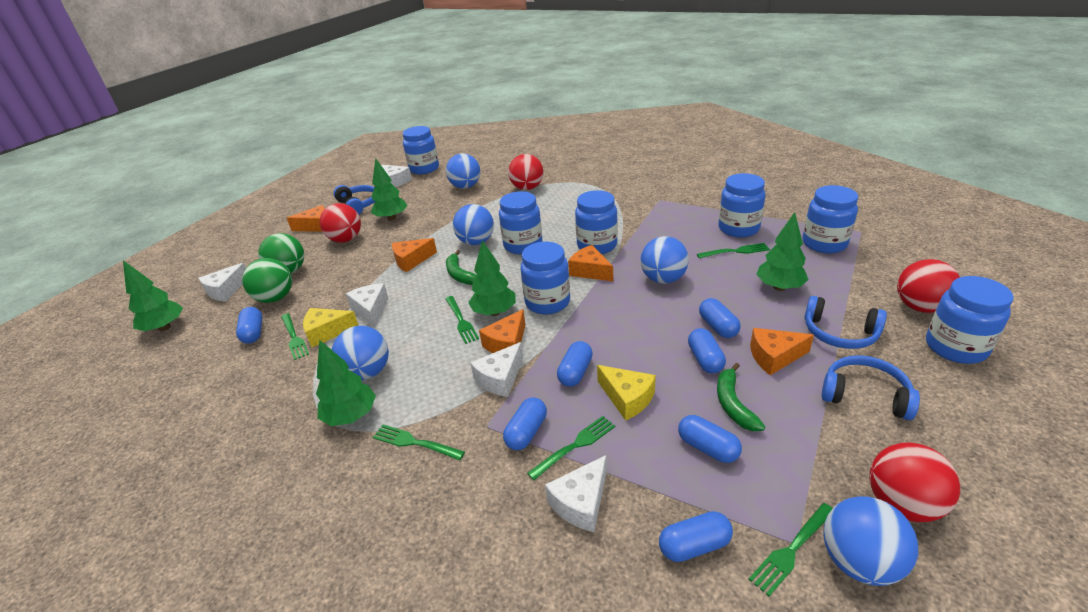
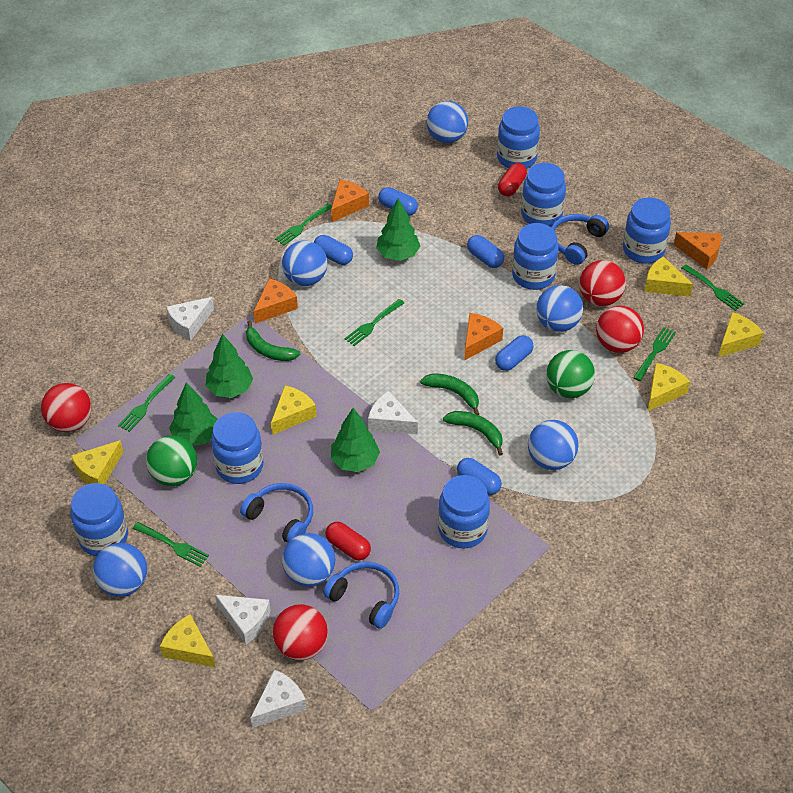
blue ball: [332,326,389,380] [446,153,480,189] [453,204,494,245] [641,236,689,284] [823,496,918,586] = 5 -> [93,543,147,597] [282,241,328,286] [282,533,335,587] [427,101,468,143] [528,420,578,470] [536,285,583,332] = 6
blue capsule: [236,307,262,344] [503,397,547,450] [557,341,593,387] [659,511,733,562] [678,415,742,463] [688,328,726,374] [699,298,741,338] = 7 -> [314,235,353,265] [378,187,418,216] [457,458,502,495] [467,235,504,268] [495,335,534,371] = 5
green banana: [446,250,476,285] [717,363,765,431] = 2 -> [246,320,300,361] [420,373,479,415] [443,411,503,456] = 3
green tree: [123,260,183,331] [316,340,376,426] [371,158,408,221] [468,240,516,316] [756,212,809,291] = 5 -> [169,382,218,446] [206,334,253,398] [331,408,380,472] [376,198,421,261] = 4
orange cheese: [287,205,325,232] [392,238,437,272] [479,309,525,353] [568,245,613,281] [750,328,814,375] = 5 -> [254,278,298,324] [331,180,369,222] [464,313,503,361] [674,232,721,269] = 4
red capsule: none = 0 -> [325,522,371,560] [498,163,527,196] = 2
white cheese: [199,263,246,301] [346,283,389,327] [381,165,412,187] [470,342,523,397] [545,455,607,532] = 5 -> [166,297,214,341] [215,595,271,644] [251,670,307,728] [368,391,418,434] = 4
yellow cheese: [303,308,359,347] [597,365,656,421] = 2 -> [71,440,123,484] [160,614,216,668] [271,385,317,435] [644,256,693,297] [647,363,690,412] [718,312,764,357] = 6

